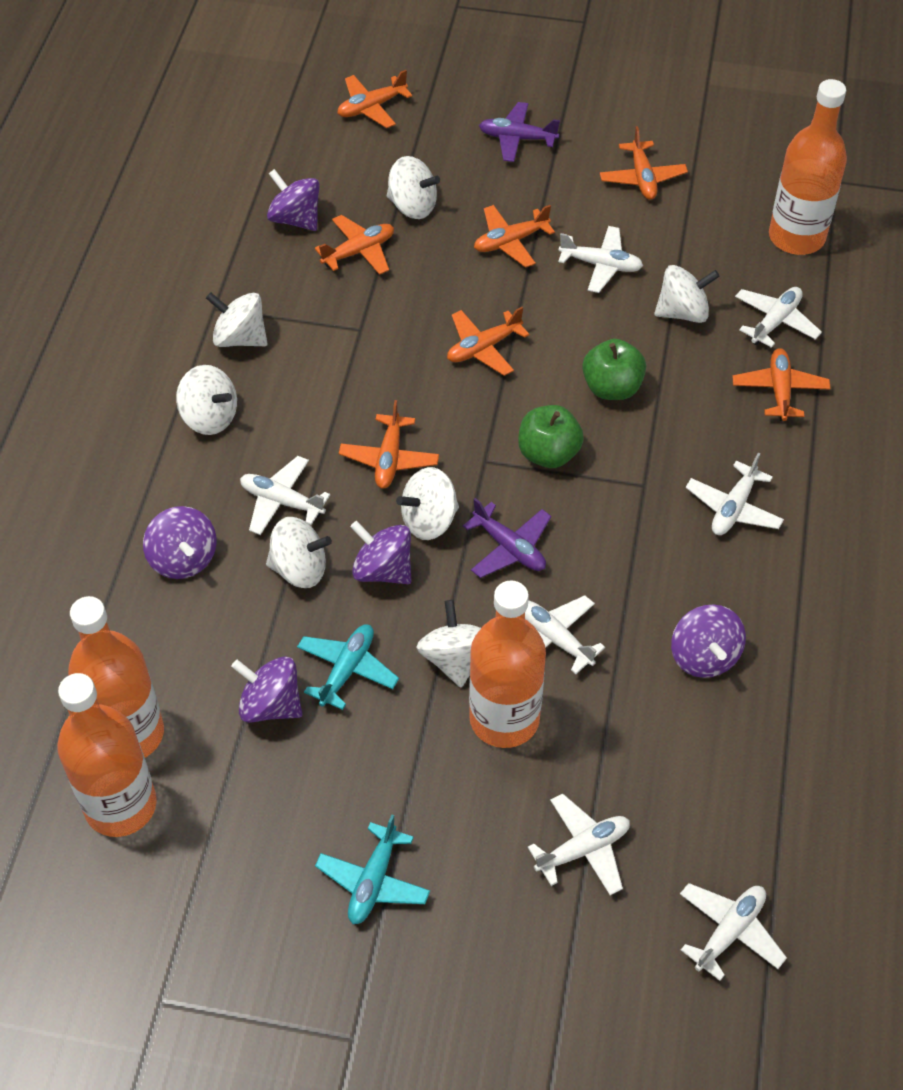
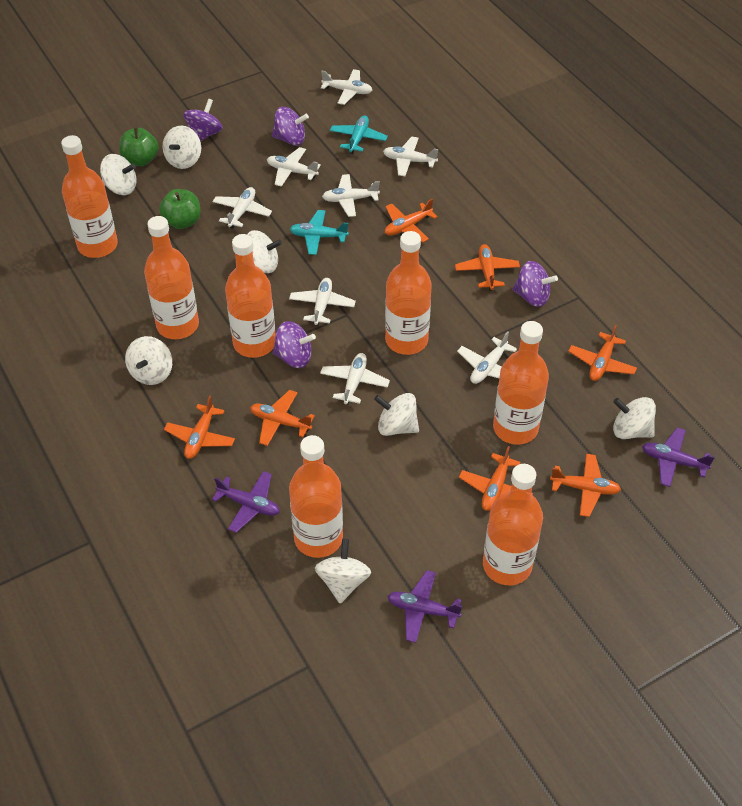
orange bottle: [57,673,157,837] [68,596,164,758] [469,580,546,748] [769,79,847,255] = 4 -> [61,135,118,258] [144,216,199,339] [225,234,276,358] [289,435,343,558] [385,231,432,355] [483,464,543,585] [493,321,549,445] = 7
purple plane: [463,498,551,578] [479,102,560,162] = 2 -> [212,471,280,533] [387,570,462,643] [642,428,715,487] = 3
purple spinning top: [143,506,217,579] [231,656,302,723] [267,169,320,231] [350,521,411,584] [671,604,746,678] = 5 -> [183,99,223,142] [272,107,309,145] [272,321,316,368] [512,261,558,307] = 4
white plane: [240,456,330,535] [525,595,605,674] [528,793,630,895] [558,226,643,293] [680,883,787,981] [686,453,784,535] [735,287,822,348] = 7 -> [212,187,272,229] [267,147,321,187] [289,278,356,326] [320,353,390,405] [321,69,372,105] [322,174,380,217] [383,137,438,176] [457,331,517,384] = 8

